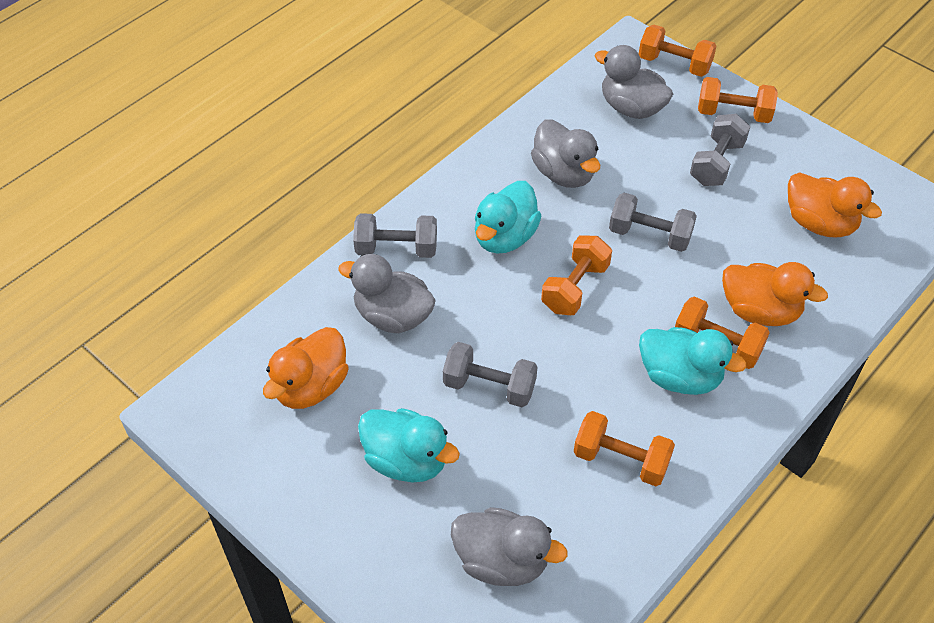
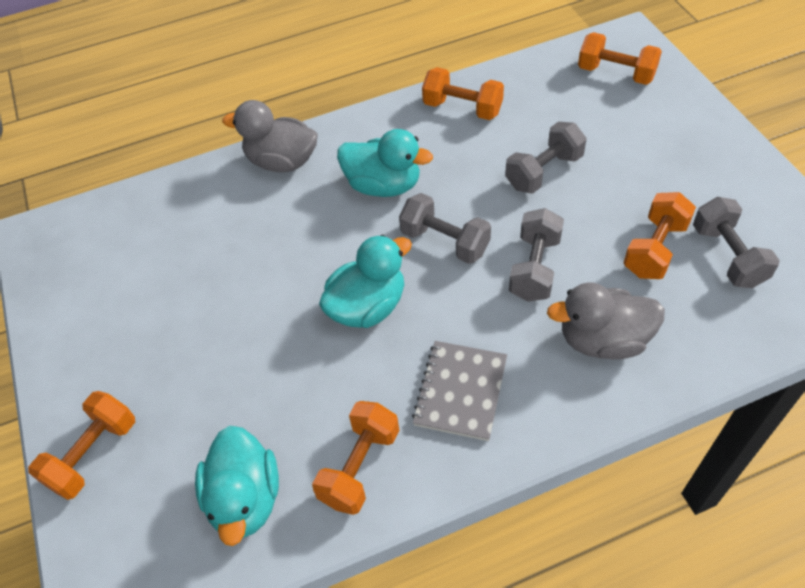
grey duck: [338,254,436,333] [451,507,568,586] [531,119,600,188] [595,45,673,119] = 4 -> [222,100,318,172] [547,282,665,360] = 2
grey notebook: none = 0 -> [412,341,507,441] = 1
orange duck: [263,327,349,409] [722,262,828,326] [788,172,882,238] = 3 -> none = 0

